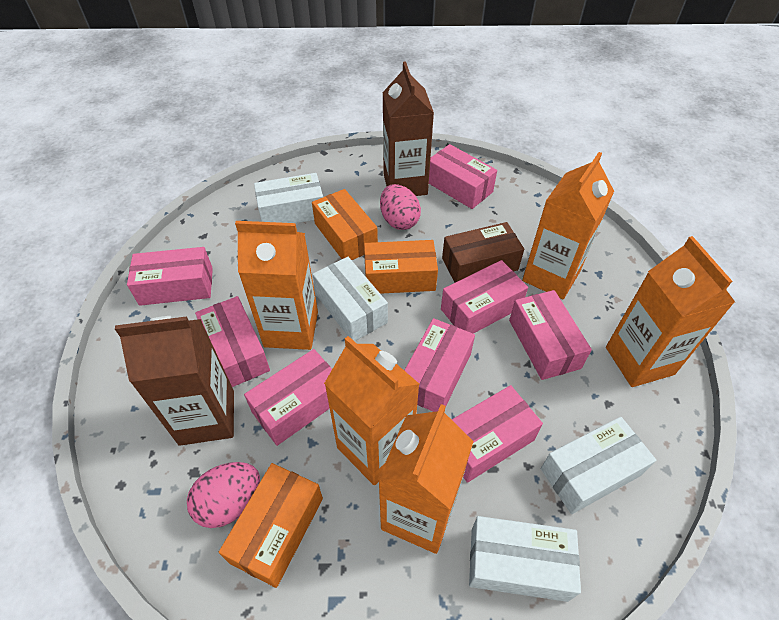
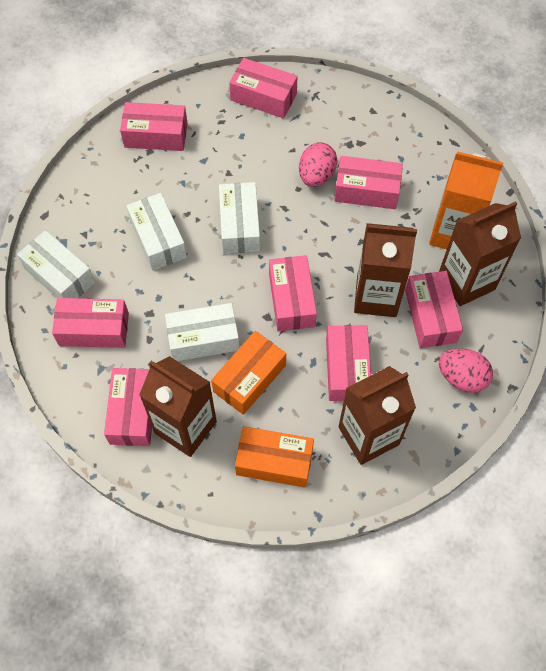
brown box: [442,222,524,283] = 1 -> none = 0
brown carton: [115,316,234,446] [382,61,434,196] = 2 -> [139,356,217,457] [339,366,416,465] [354,223,417,317] [439,201,521,306] = 4
orange box: [219,463,323,588] [312,189,378,260] [364,240,438,294] = 3 -> [211,331,286,415] [235,426,314,488] = 2
orange carton: [235,221,318,350] [324,336,420,485] [378,404,474,554] [522,152,614,299] [606,236,735,387] = 5 -> [429,151,503,249] = 1

